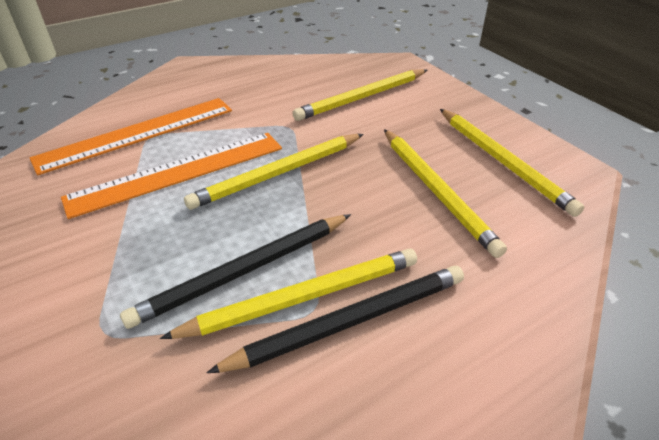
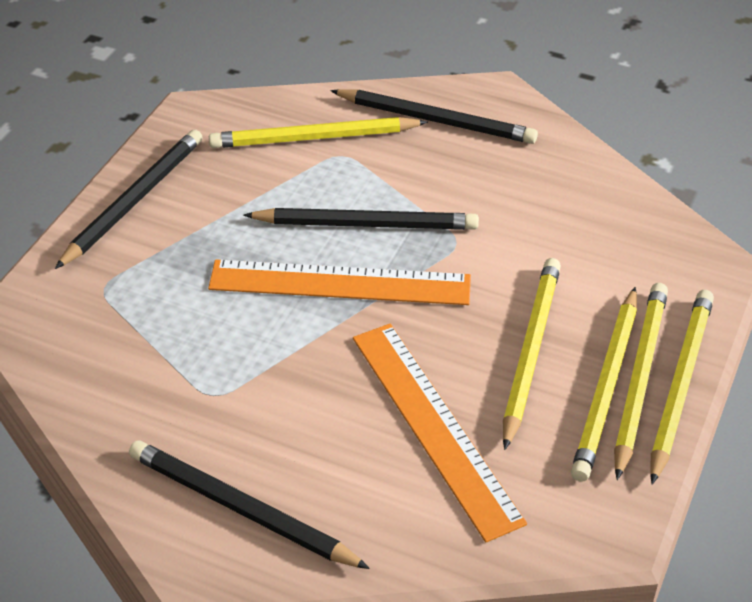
black pencil: [120,214,351,329] [206,266,464,373] = 2 -> [55,130,203,269] [129,441,370,569] [243,208,479,230] [330,89,538,144] = 4

